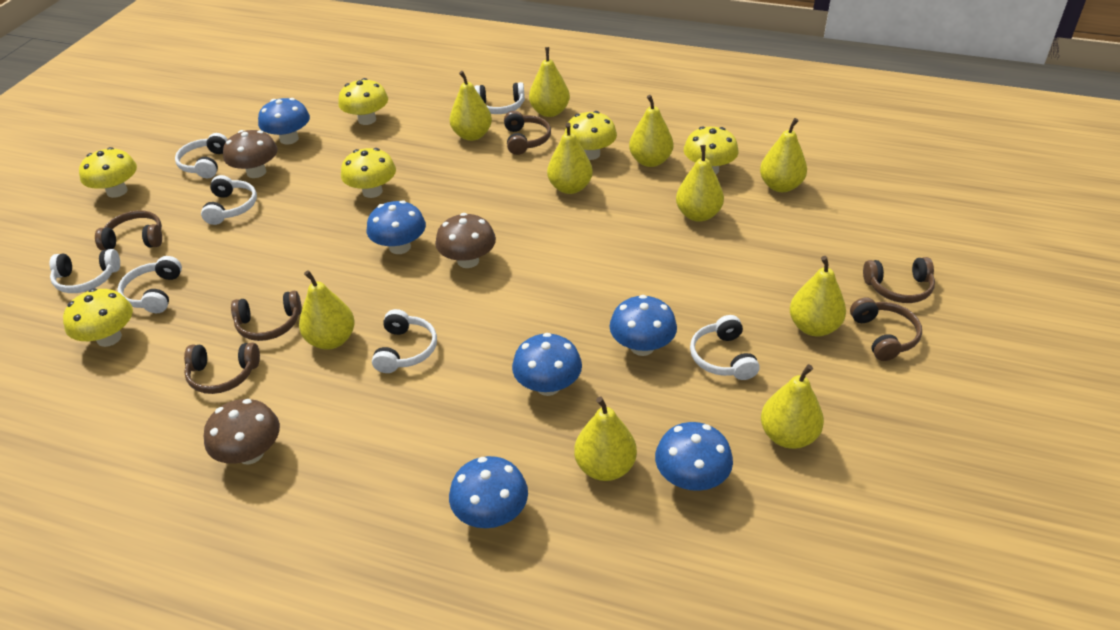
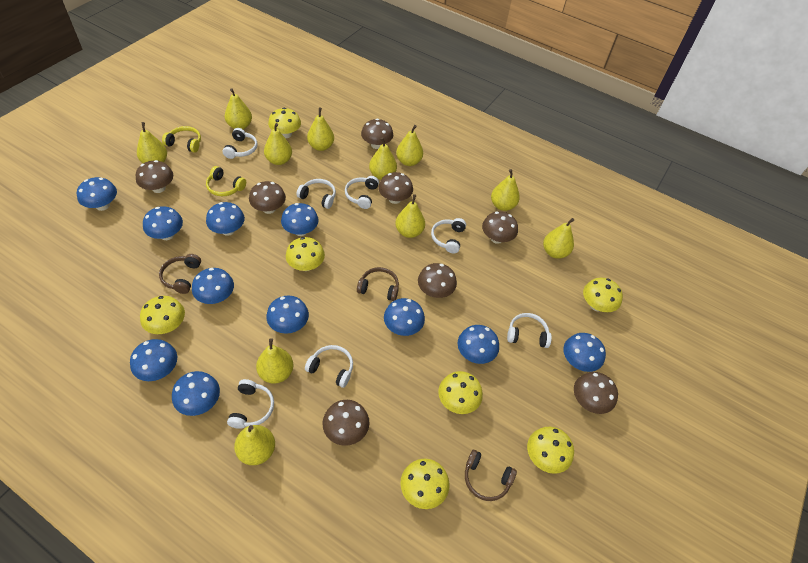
blue mushroom: [258,98,310,145] [366,200,426,254] [449,456,528,528] [512,333,582,396] [609,295,677,356] [655,422,733,491] = 6 -> [77,177,117,211] [130,339,177,381] [143,206,183,240] [172,371,220,416] [192,268,234,304] [206,202,245,236] [266,295,309,334] [281,203,319,236] [384,298,425,336] [458,325,499,364] [563,333,606,372] = 11
brown headphones: [95,210,162,250] [184,343,260,394] [231,291,302,341] [504,111,551,155] [850,297,922,361] [863,257,935,303] = 6 -> [159,254,201,294] [357,267,399,301] [465,450,517,501] = 3
brown mushroom: [204,399,280,465] [223,130,278,178] [435,213,496,268] = 3 -> [136,160,173,193] [249,181,286,214] [323,400,370,446] [361,118,393,149] [378,172,413,204] [418,263,457,298] [482,211,518,244] [574,372,618,414] = 8
yellow headphones: none = 0 -> [162,126,201,153] [206,166,246,196] = 2
yellow mushroom: [63,288,133,347] [79,147,137,198] [338,78,388,125] [341,148,396,198] [565,111,617,160] [684,126,738,174] = 6 -> [140,296,185,334] [268,108,301,138] [286,237,325,271] [400,459,449,509] [438,371,483,414] [527,427,574,474] [583,278,623,312] = 7
yellow pear: [299,270,355,350] [450,71,492,141] [529,47,570,117] [547,123,593,194] [574,397,637,481] [629,95,673,167] [676,145,724,222] [760,118,807,192] [761,364,824,449] [790,256,846,336] = 10 -> [137,122,167,163] [225,88,252,129] [234,425,275,465] [256,338,294,384] [264,123,292,165] [307,108,334,151] [369,137,397,180] [395,194,425,238] [396,125,423,166] [491,169,520,211] [543,218,574,259] = 11

